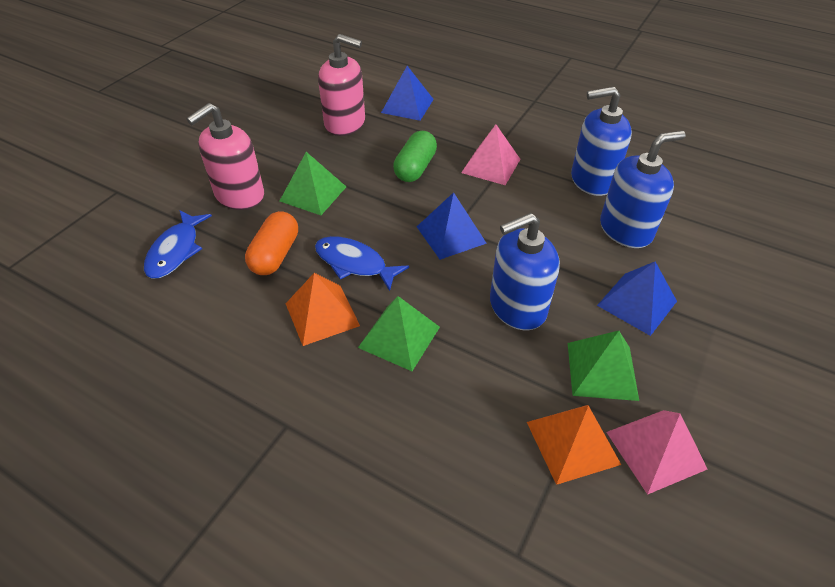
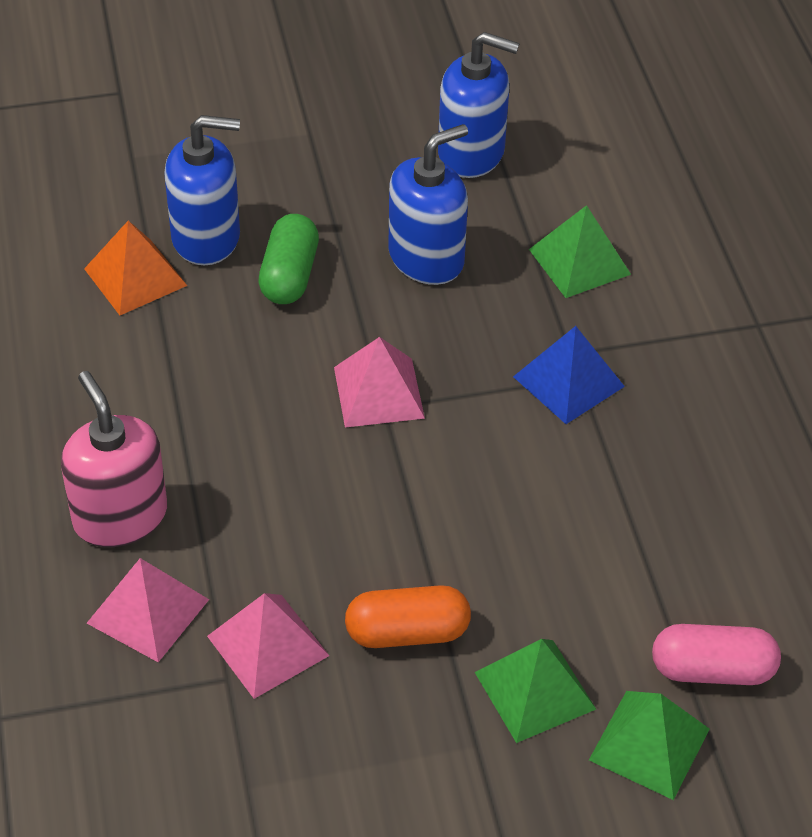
blue fish: [144,210,212,279] [315,236,409,291] = 2 -> none = 0
blue pyramid: [381,66,434,121] [417,192,487,260] [597,262,677,336] = 3 -> [513,326,625,424] = 1
orange pyramid: [285,273,360,346] [527,405,621,485] = 2 -> [84,221,187,315] = 1
pink capsule: none = 0 -> [652,624,781,685] = 1
pink pyramid: [461,125,520,185] [606,410,707,495] = 2 -> [87,558,209,662] [207,593,329,699] [334,337,425,428] = 3
pink soap dispenser: [187,103,264,210] [318,34,365,136] = 2 -> [61,371,167,547] = 1

